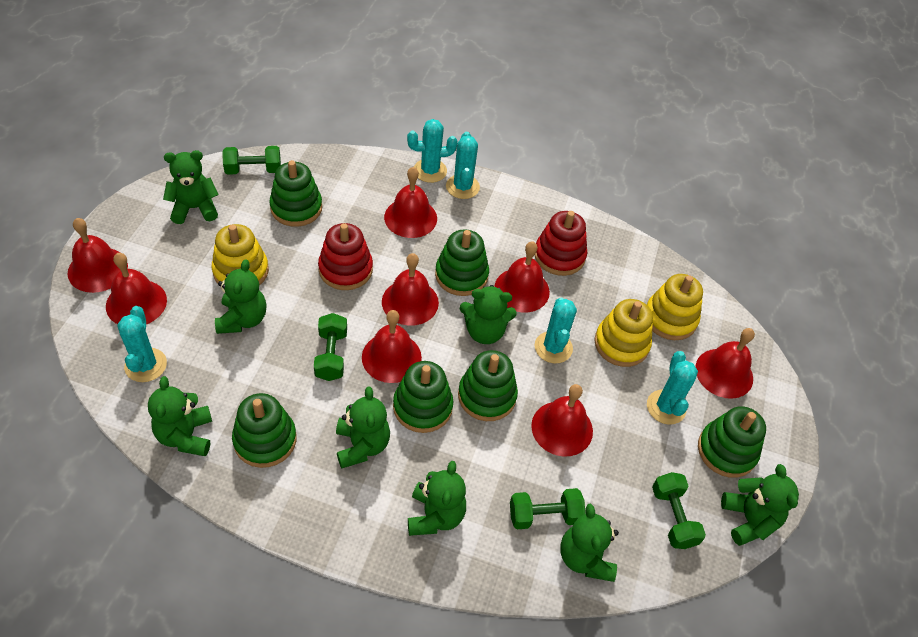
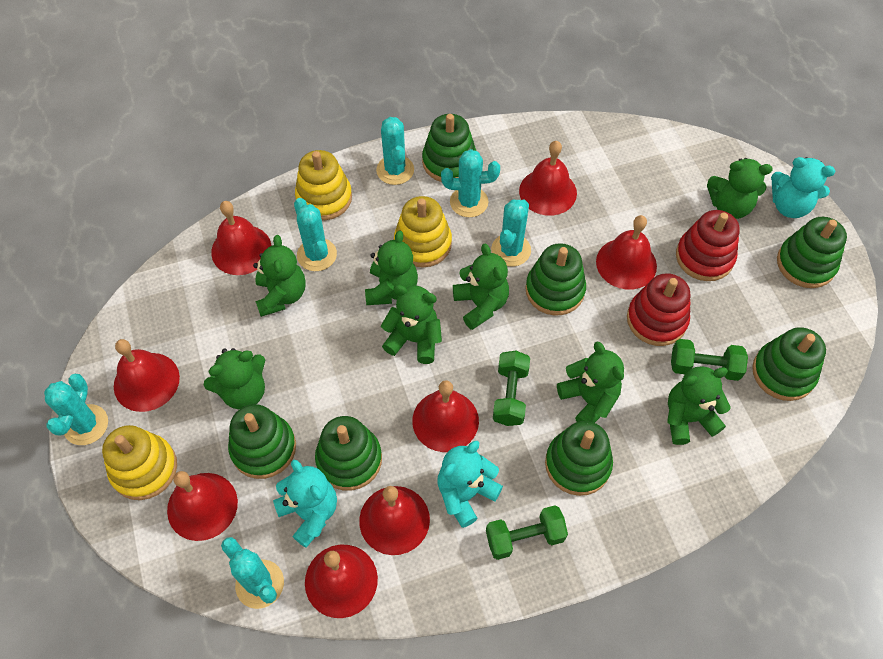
green dumbbell: [222,146,281,175] [314,313,347,381] [510,488,585,529] [652,472,706,549] = 4 -> [486,505,568,560] [493,351,530,426] [671,339,748,381] = 3
green stacking toy: [232,393,296,468] [269,160,322,227] [393,361,454,433] [435,229,489,296] [458,350,518,421] [698,406,766,478] = 6 -> [228,404,296,479] [315,416,382,491] [422,114,476,182] [526,243,586,315] [545,421,613,496] [752,327,826,401] [777,217,847,288] = 7
turquoise cactus: [117,306,167,382] [407,119,458,183] [446,132,480,199] [535,298,577,363] [647,351,698,425] = 5 -> [44,374,108,445] [221,537,284,609] [294,198,337,271] [376,117,414,185] [441,149,500,217] [491,199,531,267] = 6
turquoise teddy bear: none = 0 -> [273,460,337,548] [437,441,503,528] [771,157,835,218] = 3

